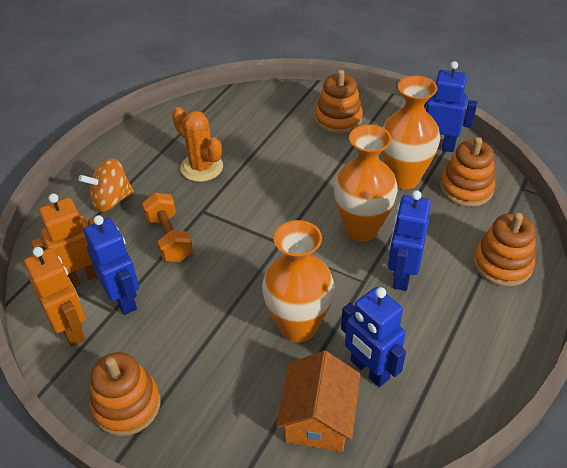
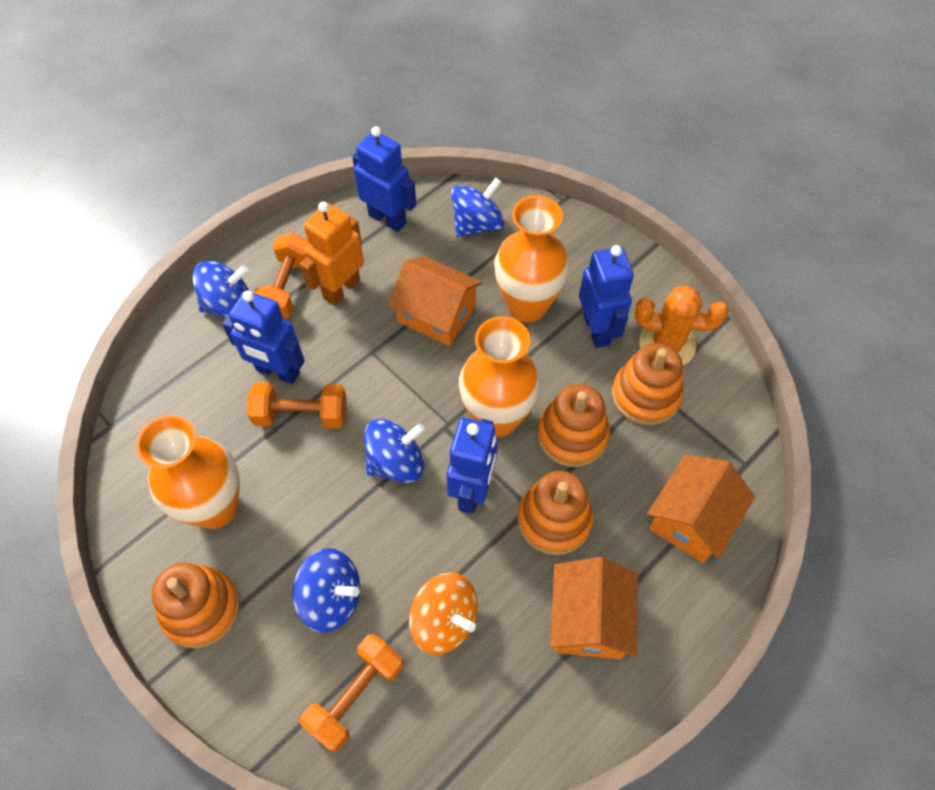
blue spinning top: none = 0 -> [192,261,249,317] [292,548,360,632] [364,419,425,483] [451,177,504,237] = 4
orange dumbbell: [142,193,193,262] = 1 -> [247,382,347,429] [254,233,309,319] [300,634,404,752] = 3
orange house: [276,351,360,452] = 1 -> [388,256,483,346] [550,557,638,659] [647,455,755,563] = 3
orange robot: [24,247,86,346] [31,194,97,287] = 2 -> [300,202,364,306] = 1

